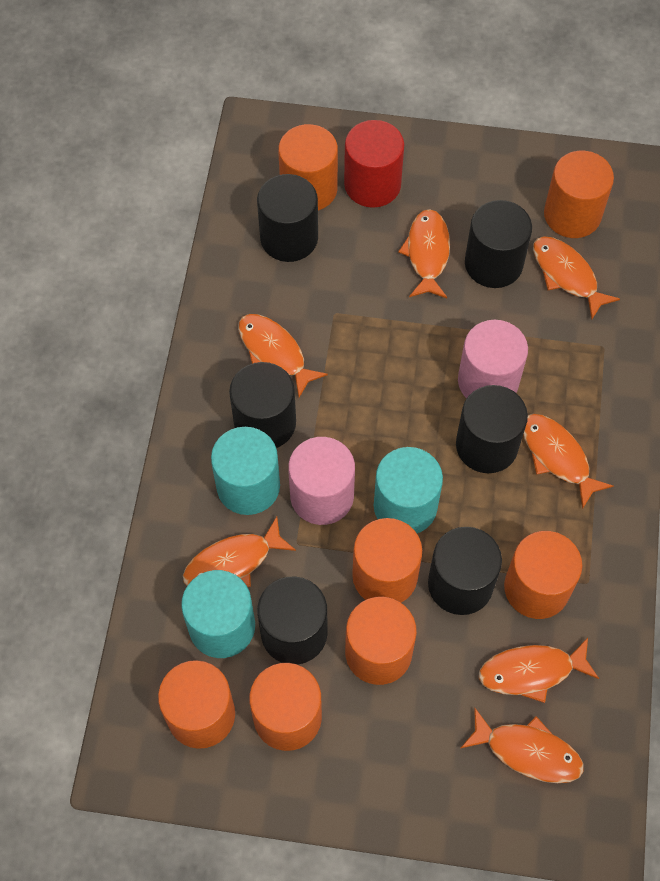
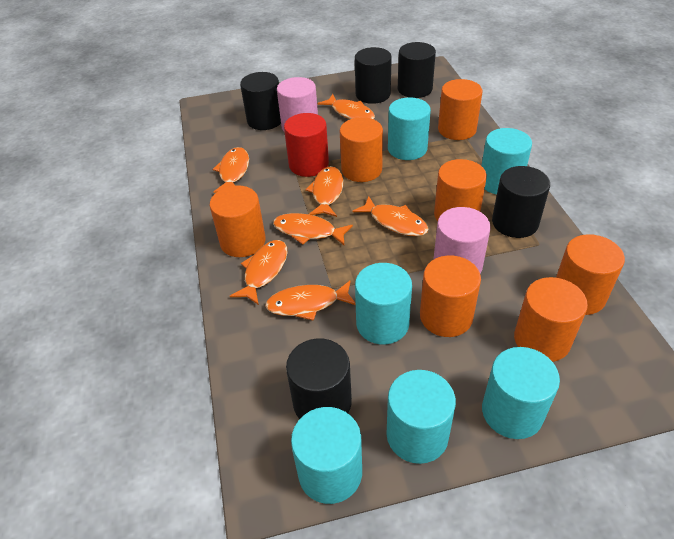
black cylinder: [229,362,296,448] [257,174,318,262] [257,577,327,665] [428,527,502,615] [456,385,528,473] [465,200,532,288] = 6 -> [240,72,281,130] [286,338,352,419] [355,47,392,104] [398,42,436,98] [492,166,550,238] = 5
turquoise cylinder: [181,570,255,658] [211,427,280,515] [374,447,443,533] = 3 -> [291,407,362,504] [355,263,412,345] [386,370,456,464] [388,98,431,160] [481,128,532,195] [482,347,560,439] = 6

